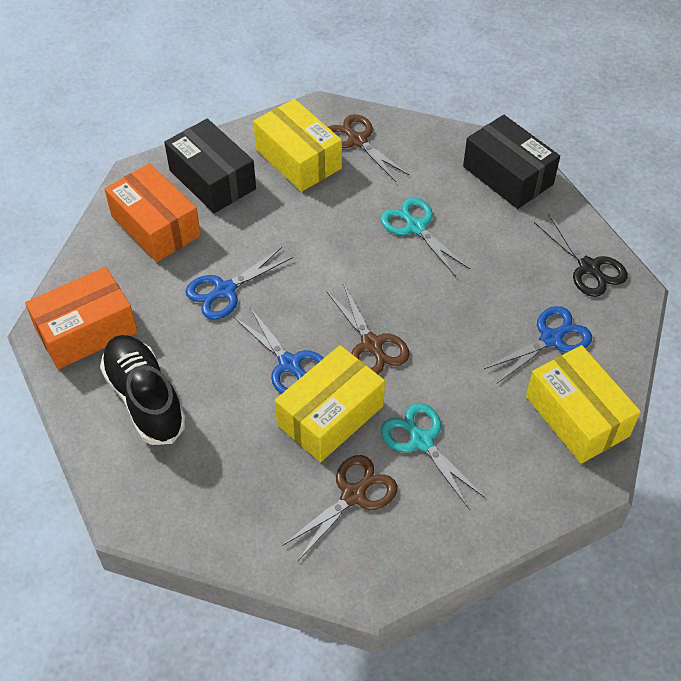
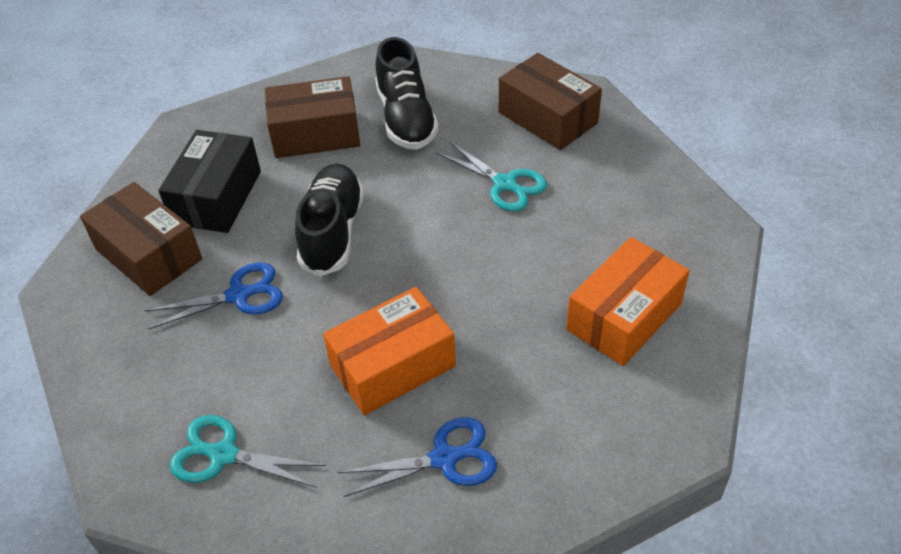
black box: [164,119,256,213] [463,115,560,209] = 2 -> [158,130,261,233] = 1
black scissors: [534,214,628,297] = 1 -> none = 0
black shoe: [100,335,186,445] = 1 -> [295,163,364,277] [375,37,439,150] = 2
blue scissors: [185,247,293,319] [234,307,324,394] [484,306,592,383] = 3 -> [145,262,283,329] [338,417,497,497] = 2
brown box: none = 0 -> [80,182,202,296] [265,76,360,158] [499,53,602,150] = 3
brown scissors: [282,455,397,561] [326,283,410,375] [328,114,409,182] = 3 -> none = 0
yellow box: [253,99,342,192] [275,345,385,462] [526,345,641,464] = 3 -> none = 0

